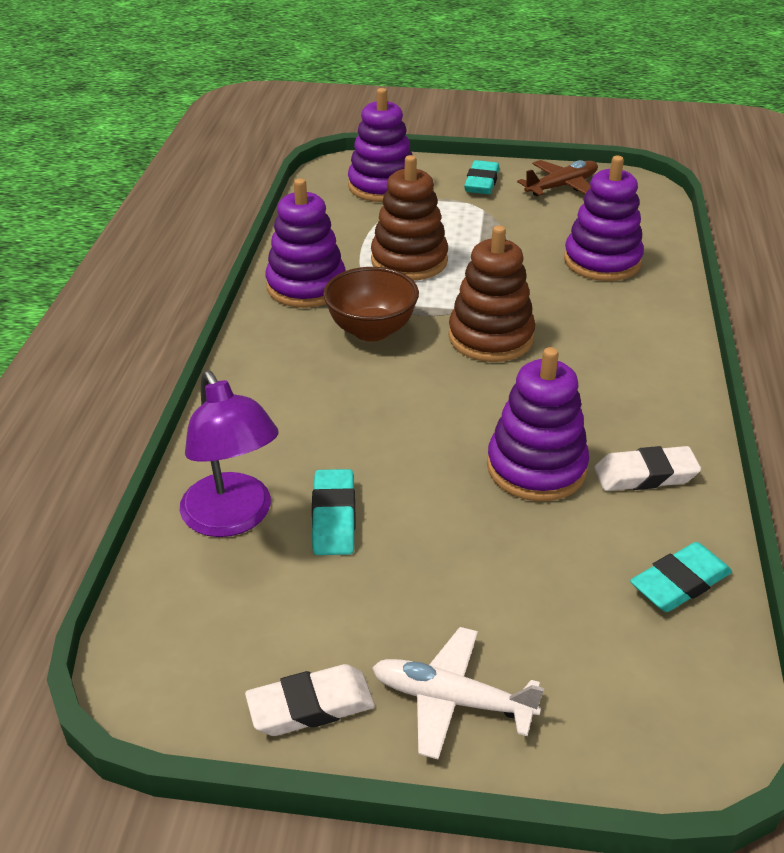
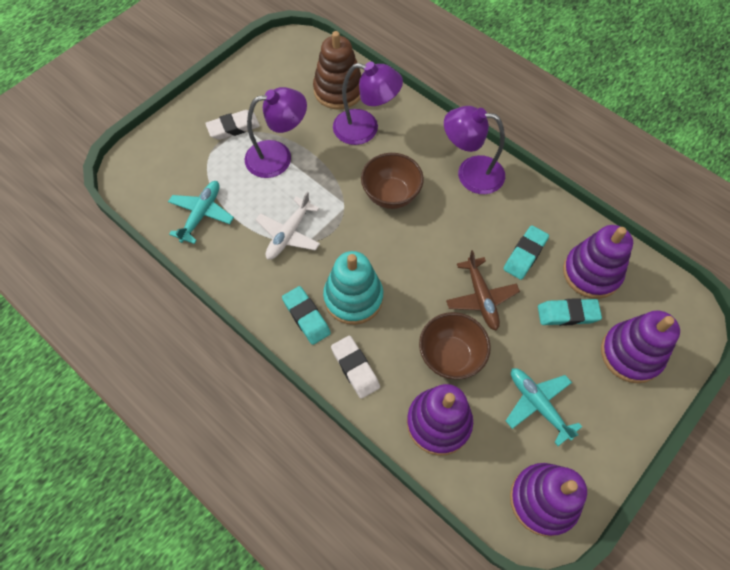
brown bowl: [323,267,419,342] = 1 -> [361,153,424,209] [419,312,491,380] = 2
brown stacking toy: [371,155,448,281] [448,225,535,362] = 2 -> [313,31,361,110] = 1
purple lamp: [180,371,279,537] = 1 -> [245,87,307,178] [333,62,403,145] [444,106,505,194] = 3
turquoise plane: none = 0 -> [168,181,234,244] [506,368,582,446] = 2
turquoise stacking toy: none = 0 -> [323,251,383,325] = 1

